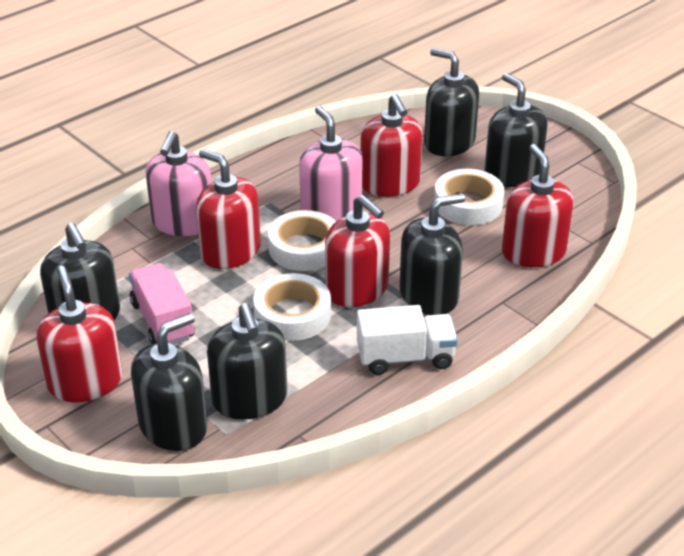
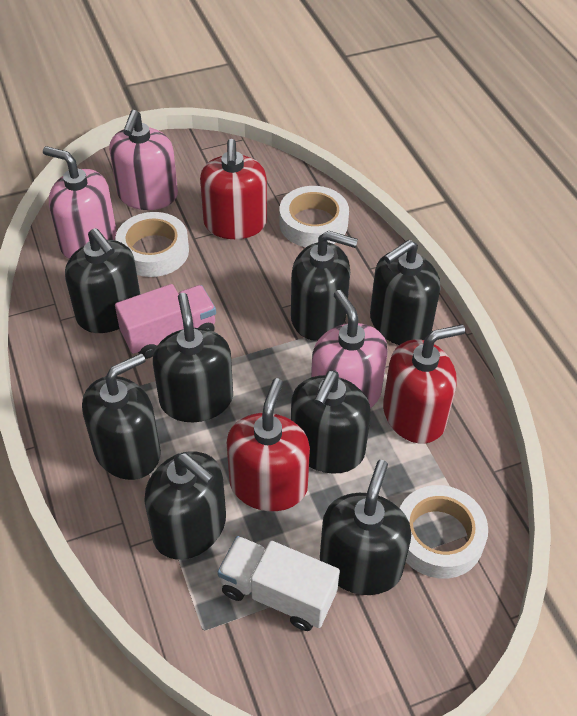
black soap dispenser: [40,223,120,320] [131,313,207,451] [207,303,287,420] [400,193,465,315] [424,48,479,156] [484,73,548,187] = 6 -> [65,228,140,333] [82,353,161,480] [144,451,226,560] [153,293,233,422] [291,230,358,341] [291,370,371,474] [320,460,411,595] [370,240,440,345] = 8
pink soap dispenser: [145,131,212,236] [299,106,363,221] = 2 -> [43,146,116,259] [109,110,178,210] [311,290,388,409] = 3
red soap dispenser: [37,266,123,403] [196,149,261,269] [325,195,390,307] [360,94,423,197] [502,144,574,267] = 5 -> [200,139,267,239] [227,378,310,511] [383,324,465,444] = 3

